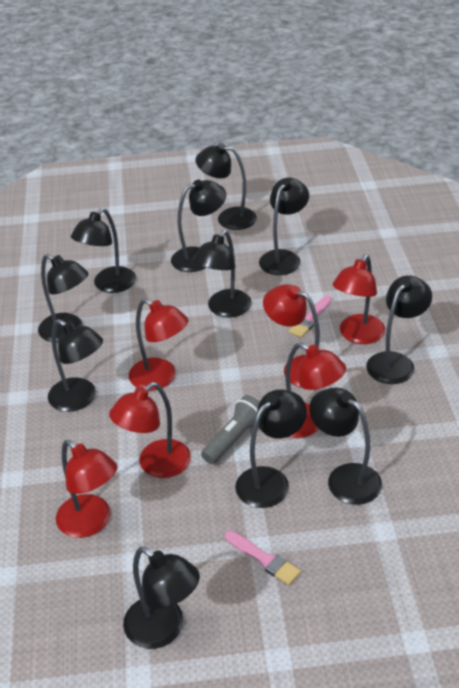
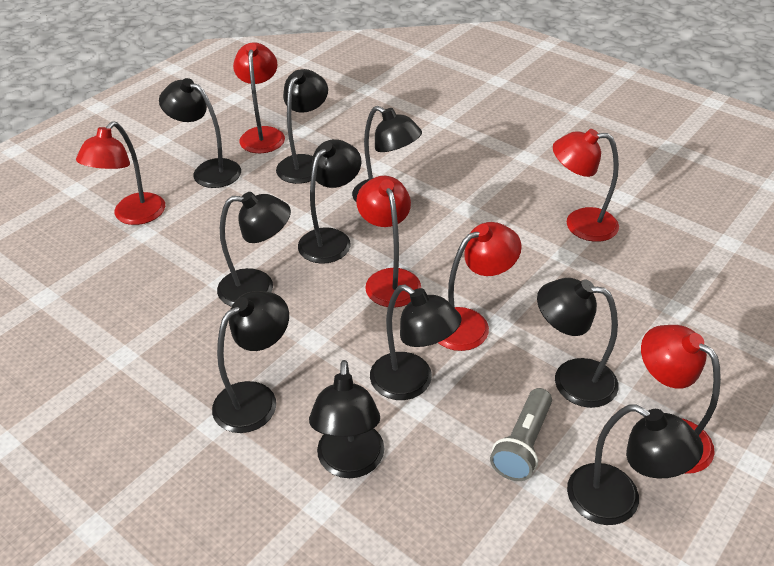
black lamp: [38,254,88,343] [48,319,103,412] [71,208,136,293] [123,547,200,649] [171,180,226,272] [193,230,252,317] [195,143,257,230] [235,389,307,508] [259,177,309,275] [309,388,382,505] [366,275,432,384] = 11 -> [159,78,241,188] [212,291,289,433] [217,192,291,307] [276,69,328,184] [298,139,361,264] [309,360,385,478] [352,106,422,202] [370,285,462,400] [537,278,619,408] [567,405,703,525] = 10
pink brush: [225,531,301,585] [289,295,332,338] = 2 -> none = 0

